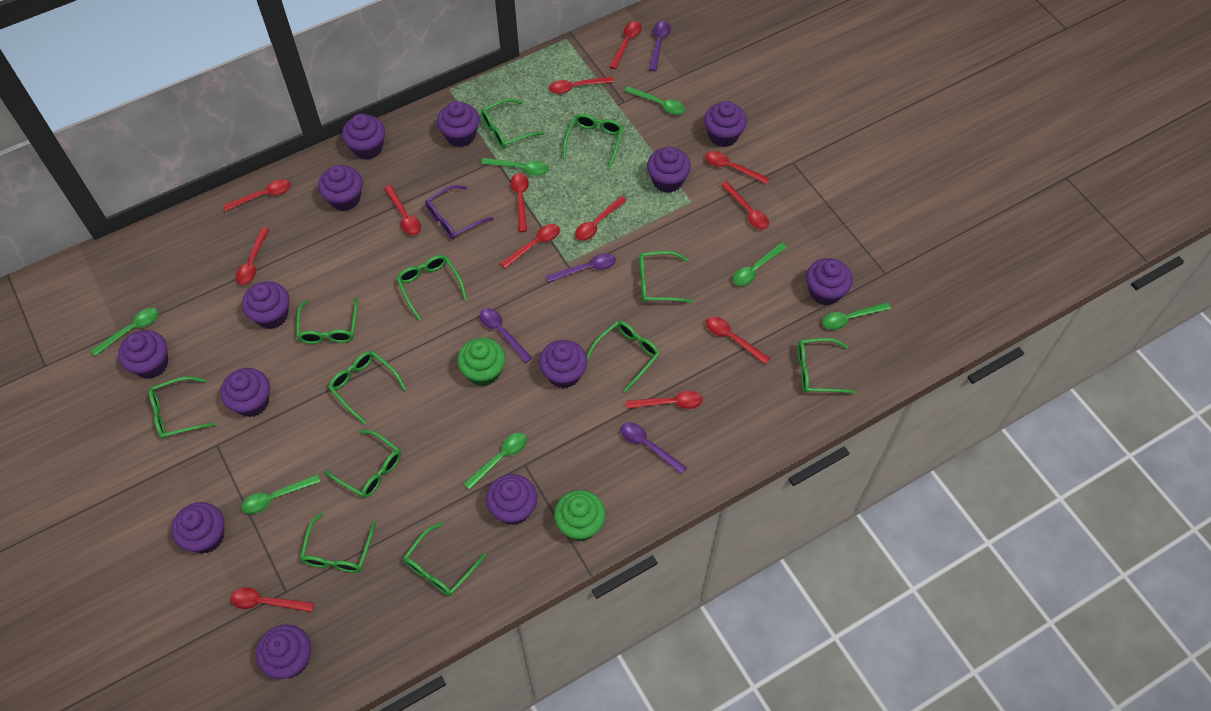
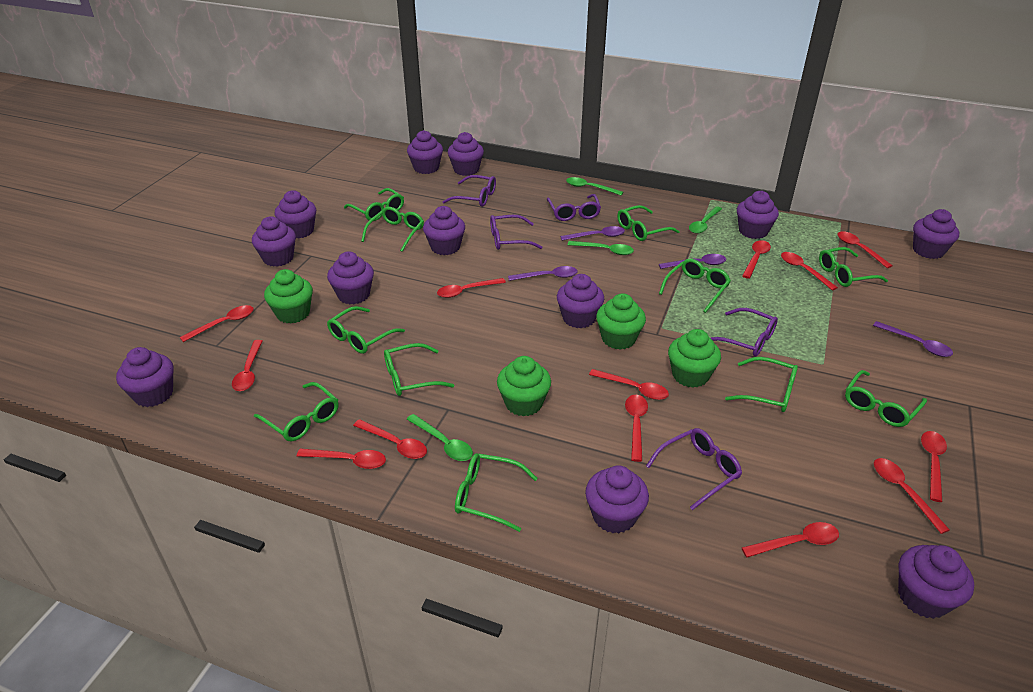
green cupcake: [457,338,506,386] [554,490,606,541] = 2 -> [264,269,313,323] [497,356,551,416] [596,293,646,350] [668,329,721,388] = 4
green glasses: [149,377,217,439] [296,298,358,344] [300,513,376,573] [325,430,401,498] [328,351,406,424] [396,255,467,321] [403,522,486,596] [481,99,544,149] [563,114,623,169] [587,321,660,392] [639,251,693,303] [798,338,856,394] = 12 -> [254,382,339,441] [327,306,405,354] [344,188,404,221] [361,207,424,252] [384,343,454,396] [455,453,538,532] [617,205,679,241] [659,259,731,313] [725,357,798,412] [819,247,888,287] [845,370,927,427] = 11
green spoon: [91,308,159,356] [242,474,320,514] [463,433,527,490] [481,158,548,176] [625,86,685,115] [733,242,787,286] [822,302,891,330] = 7 -> [407,414,473,461] [566,177,623,195] [568,241,634,255] [689,206,722,234] = 4
purple cupcake: [118,330,168,379] [171,502,224,554] [221,368,270,417] [242,281,289,329] [256,625,311,679] [318,165,363,211] [342,114,385,160] [437,101,480,147] [486,474,537,525] [539,340,587,388] [647,147,691,193] [704,101,747,147] [806,258,853,306] = 13 -> [116,347,173,407] [252,216,296,267] [275,190,316,239] [327,251,374,304] [407,130,443,174] [423,206,465,255] [448,132,484,176] [557,274,604,328] [585,465,649,534] [737,191,779,239] [898,545,974,619] [913,209,959,259] = 12
purple glasses: [425,185,494,240] = 1 -> [443,175,496,207] [490,215,542,250] [547,194,601,221] [646,428,742,510] [711,308,778,356] = 5

